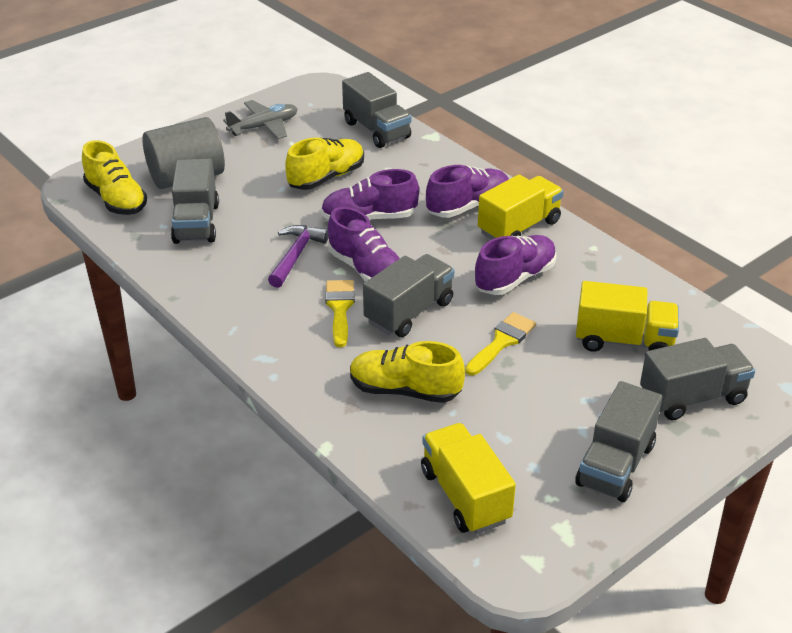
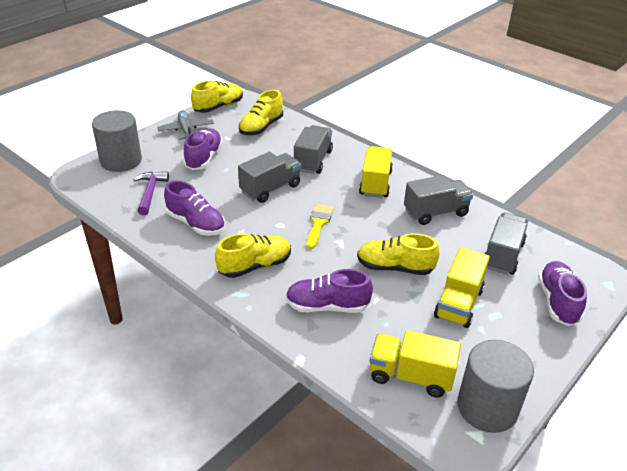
grey cylinder: [142,117,225,189] = 1 -> [92,110,142,172] [457,340,534,433] = 2
grey truck: [171,159,219,244] [342,72,412,148] [363,254,455,337] [575,381,662,502] [640,338,755,420] = 5 -> [238,152,301,203] [294,125,333,174] [404,175,473,225] [485,212,528,275] = 4
yellow brush: [325,280,355,347] [465,312,536,376] = 2 -> [306,204,334,249] = 1
yellow shoe: [82,140,147,215] [285,137,364,190] [350,341,465,403] = 3 -> [191,81,243,113] [215,233,291,278] [239,90,283,135] [357,233,440,275] = 4

